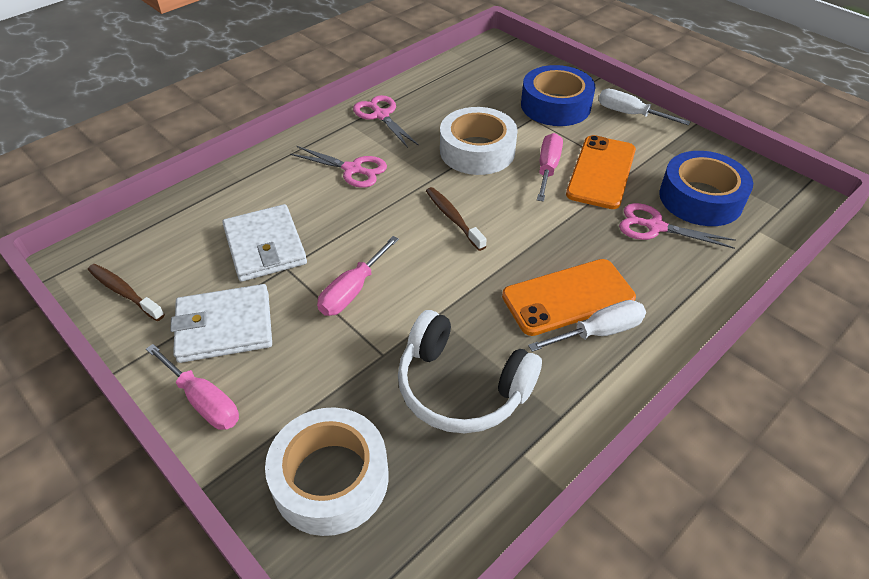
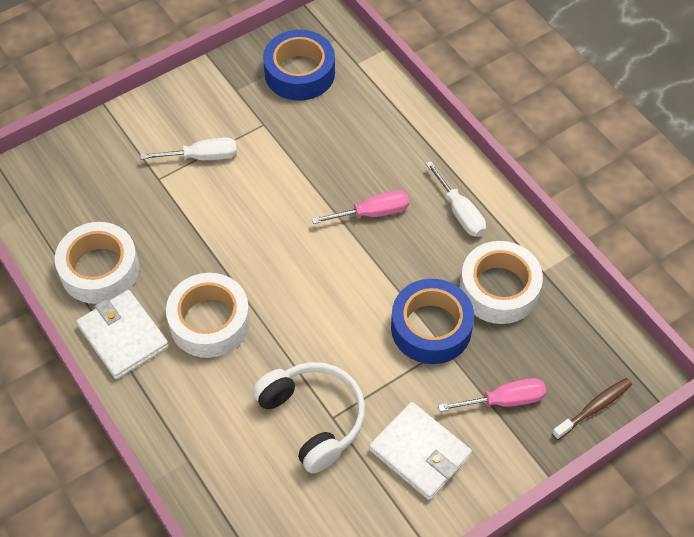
brown toothbrush: [88,264,165,321] [426,187,487,251] = 2 -> [552,378,632,440] = 1
orange phone: [502,259,636,336] [566,135,636,209] = 2 -> none = 0
pink scissors: [290,146,387,188] [353,95,419,148] [619,203,735,249] = 3 -> none = 0
pink screwdriver: [146,344,239,430] [317,236,399,316] [537,133,563,202] = 3 -> [312,190,409,224] [438,378,546,412] = 2
white tape: [265,407,389,536] [440,107,518,175] = 2 -> [55,222,139,304] [166,273,250,358] [460,241,543,324] = 3

